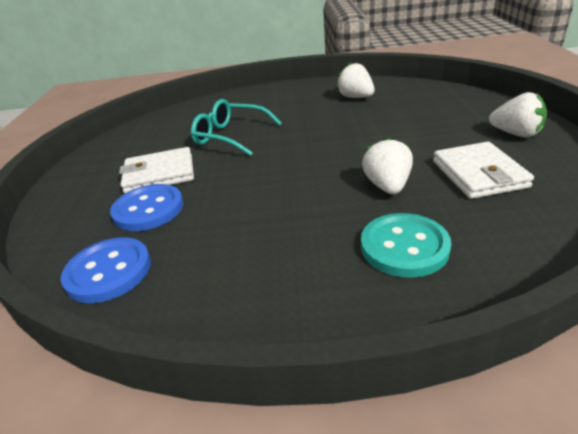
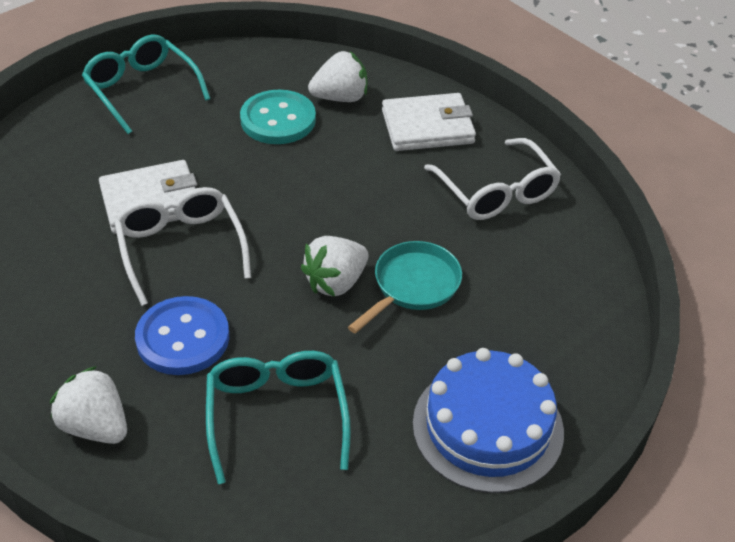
blue button: [61,237,151,303] [110,184,183,231] = 2 -> [135,296,229,375] = 1
blue cake: none = 0 -> [413,348,564,493] = 1
turquoise glasses: [191,99,282,156] = 1 -> [82,35,211,134] [206,351,351,484] = 2
turquoise pan: none = 0 -> [348,241,462,334] = 1
white glasses: none = 0 -> [114,187,251,306] [424,138,561,220] = 2

